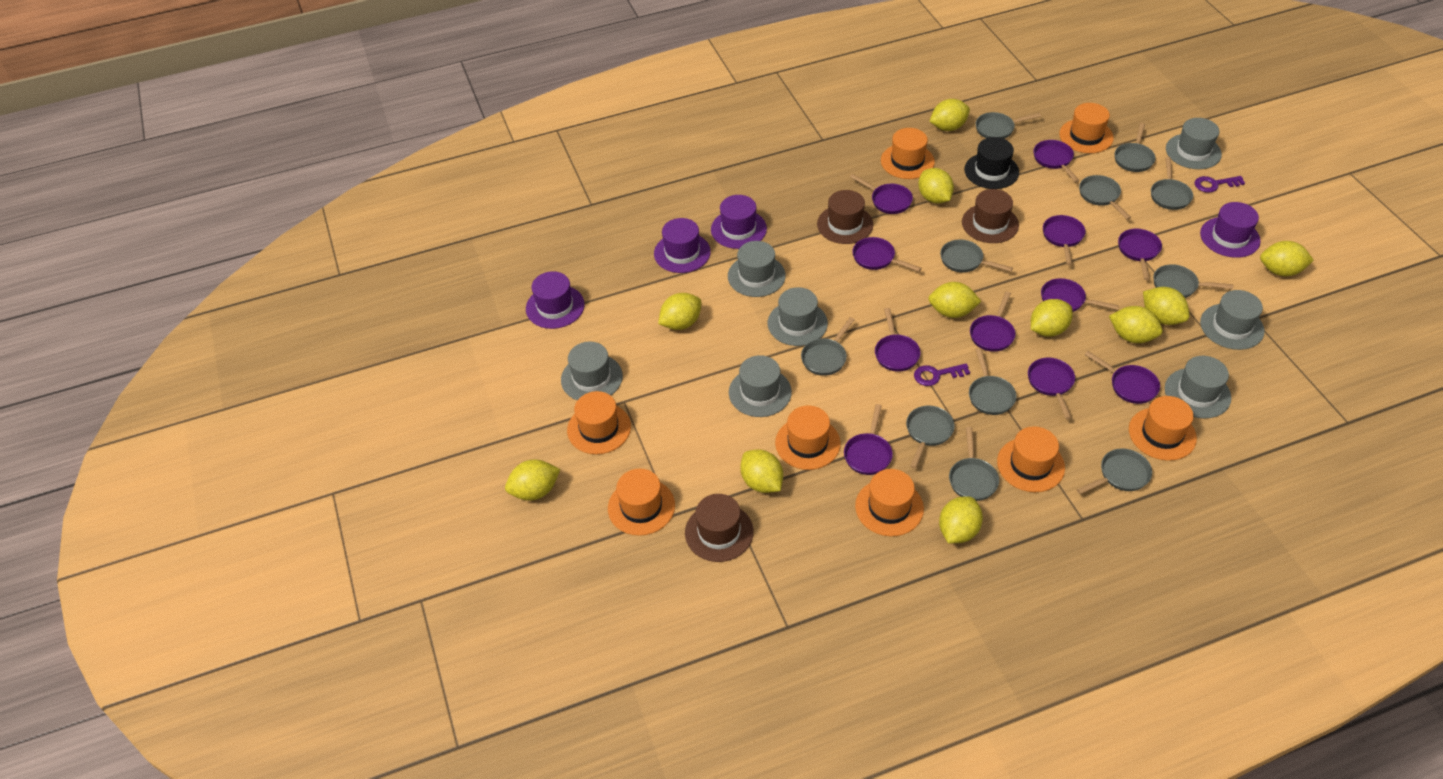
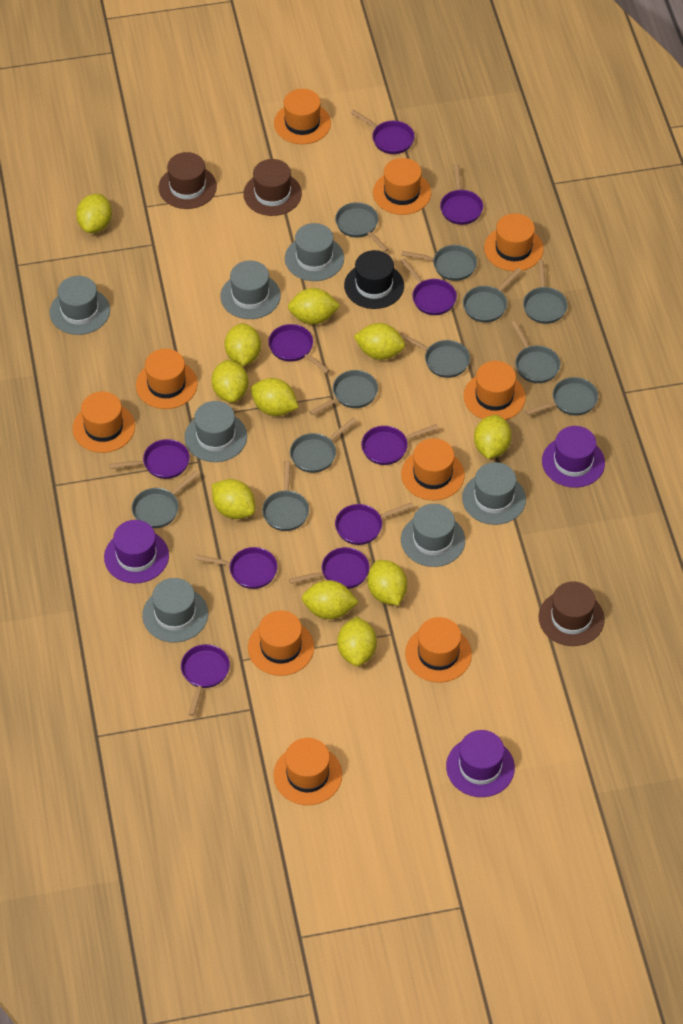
orange hat: [567,391,631,454] [608,469,675,536] [775,406,841,470] [855,469,924,536] [881,128,935,179] [997,426,1065,492] [1059,103,1114,153] [1129,396,1197,461] = 8 -> [72,392,135,453] [136,349,198,409] [248,610,314,676] [273,738,342,805] [274,89,331,144] [373,158,431,215] [401,438,465,500] [405,617,472,683] [464,361,526,420] [484,213,544,271] = 10
purple hat: [526,271,585,329] [654,218,711,273] [711,195,767,249] [1200,202,1261,258] = 4 -> [104,520,169,583] [446,730,515,797] [542,426,605,488] = 3
purple key: [914,363,970,386] [1194,176,1245,193] = 2 -> none = 0
purple pan: [844,404,893,475] [850,174,913,214] [852,237,921,272] [875,308,921,372] [970,292,1015,352] [1028,358,1075,419] [1033,140,1079,183] [1041,278,1119,312] [1043,215,1085,265] [1085,351,1160,404] [1118,229,1162,280] = 11 -> [109,439,190,479] [181,644,230,716] [195,547,278,589] [268,324,330,374] [289,547,370,589] [335,502,414,545] [351,109,415,154] [361,424,438,465] [400,259,457,315] [440,164,483,225] = 10

